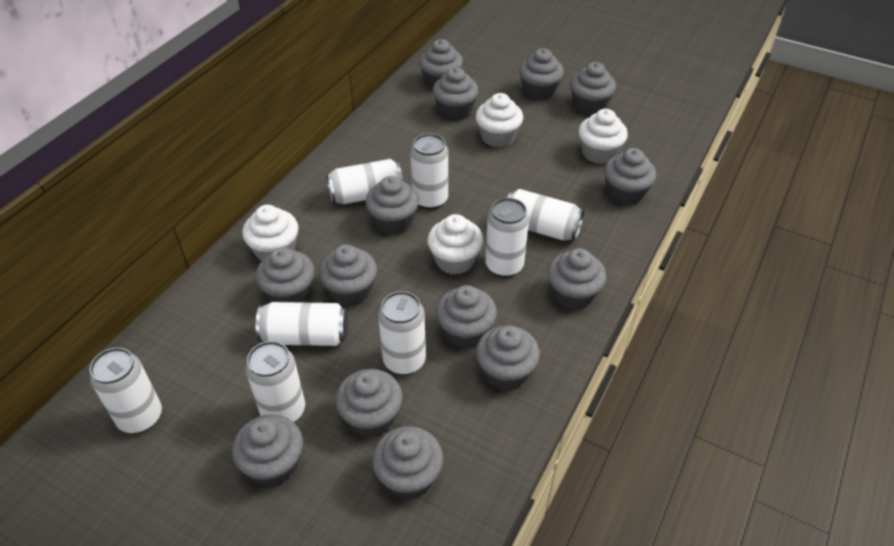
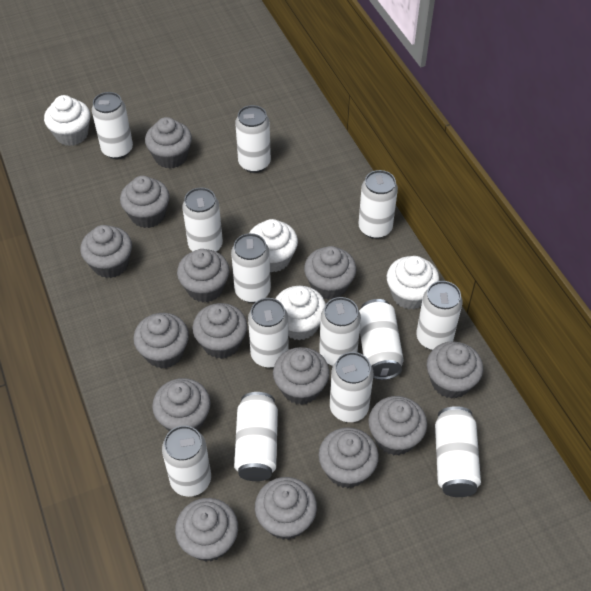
white can: [90,348,162,433] [246,341,305,422] [256,302,348,346] [326,159,403,204] [378,291,426,375] [411,133,448,210] [485,198,529,277] [507,189,584,241] = 8 -> [92,92,133,159] [162,425,211,497] [182,188,223,252] [231,233,271,303] [234,392,278,481] [235,105,271,173] [248,298,289,368] [319,297,361,366] [330,352,373,422] [358,170,398,239] [359,299,404,380] [416,281,463,350] [435,406,481,497] = 13

